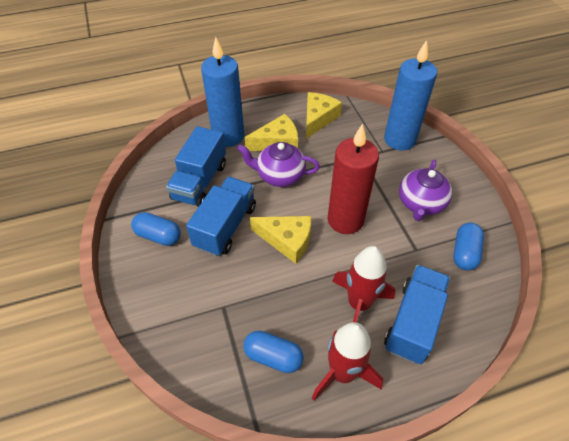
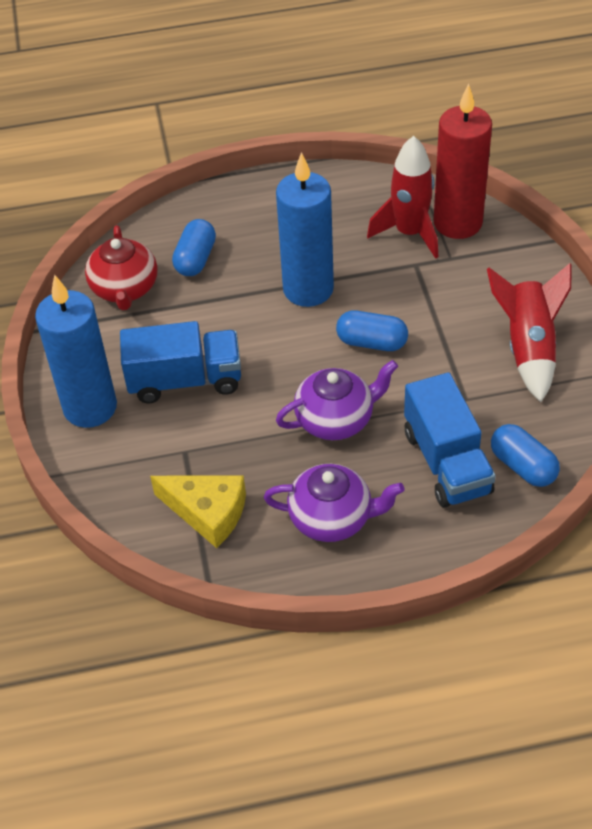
blue truck: [166,126,226,207] [186,177,256,257] [384,265,450,364] = 3 -> [120,321,241,403] [404,372,496,508] = 2
red teapot: none = 0 -> [85,225,157,310] = 1
yellow cheese: [245,114,298,151] [250,216,311,264] [306,92,342,139] = 3 -> [150,475,246,548] = 1

